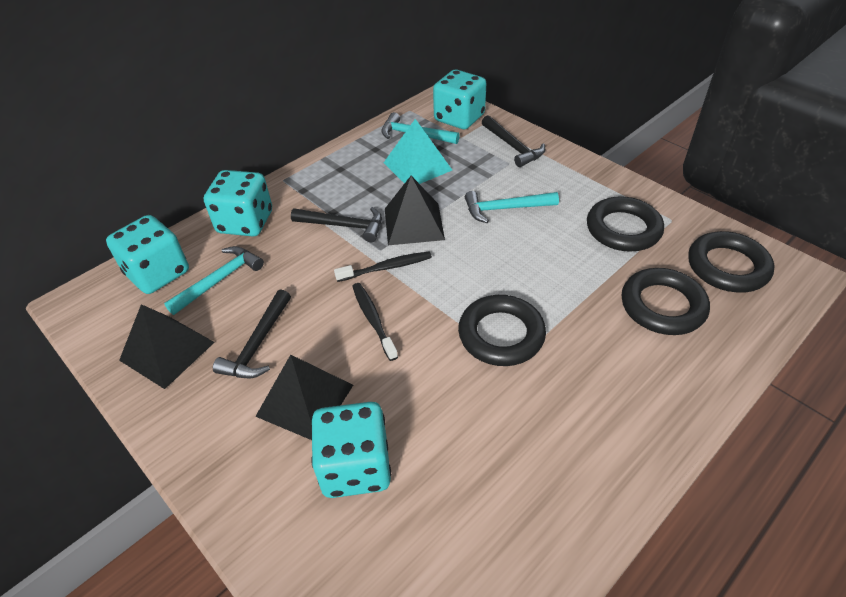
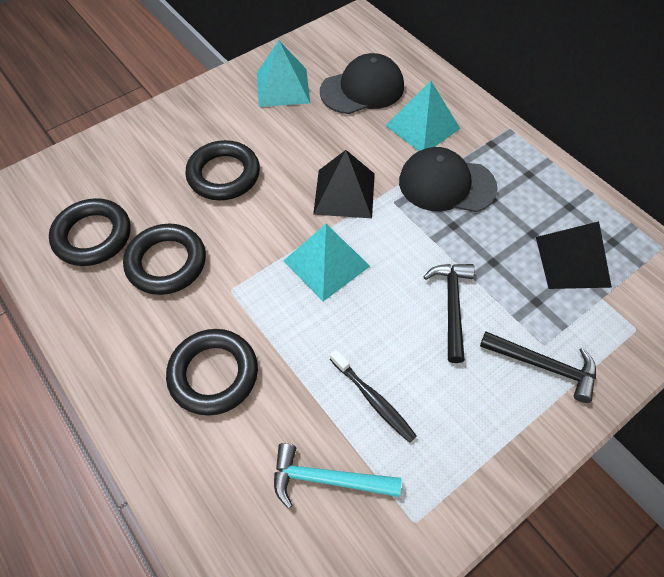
black cap: none = 0 -> [320,53,404,114] [399,147,498,212] = 2
black hammer: [213,289,291,378] [291,207,382,242] [482,115,545,167] = 3 -> [424,264,475,363] [480,332,596,403] = 2
black pyramid: [119,304,215,389] [255,355,353,440] [385,176,445,245] = 3 -> [313,150,375,218] [536,221,612,289] = 2
black toothbrush: [334,251,432,282] [352,283,398,361] = 2 -> [330,349,417,443] = 1
turquoise dice: [106,215,189,294] [204,170,272,236] [311,402,391,498] [433,70,486,129] = 4 -> none = 0
turquoise hammer: [164,246,264,315] [381,112,460,144] [465,191,559,223] = 3 -> [274,443,401,509] = 1
turquoise pyramid: [384,119,452,184] = 1 -> [257,40,310,107] [284,224,370,301] [385,81,460,151] = 3

